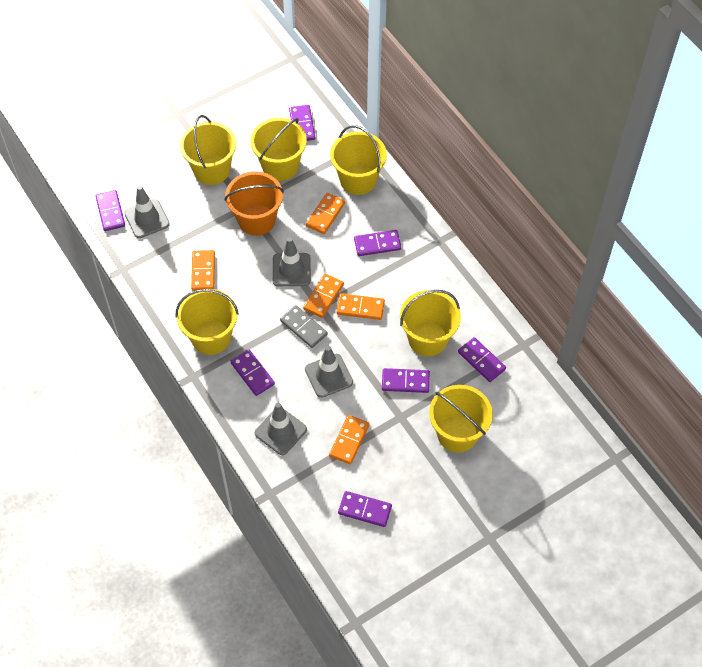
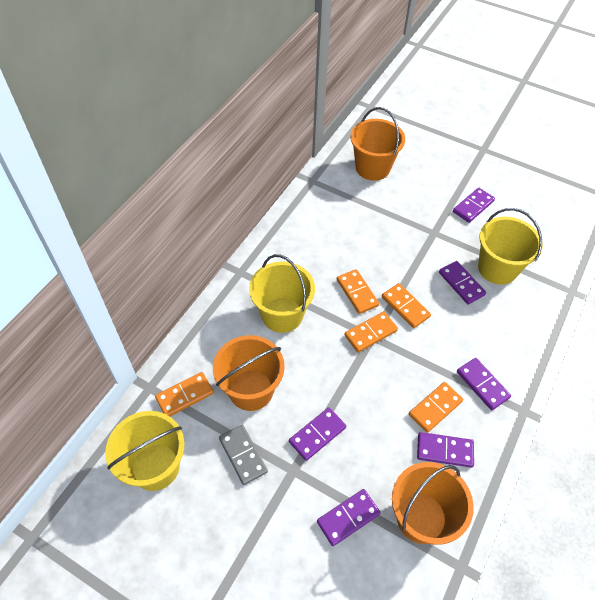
grey traffic cone: [125,185,170,238] [255,403,307,455] [273,237,311,286] [305,346,353,398] = 4 -> none = 0
orange bucket: [224,171,284,236] = 1 -> [213,335,285,411] [350,107,405,181] [392,462,474,545] = 3
purple domino: [95,190,125,231] [230,350,275,396] [289,105,315,141] [338,491,392,527] [354,230,401,256] [382,368,430,393] [458,337,506,382] = 7 -> [289,407,346,461] [317,489,381,546] [417,432,474,467] [439,261,486,304] [453,188,495,223] [457,358,511,410] = 6
yellow bucket: [176,289,239,355] [180,115,236,185] [250,118,307,181] [330,125,387,195] [400,290,461,356] [429,385,493,453] = 6 -> [105,411,184,491] [249,254,315,333] [478,208,543,285] = 3

